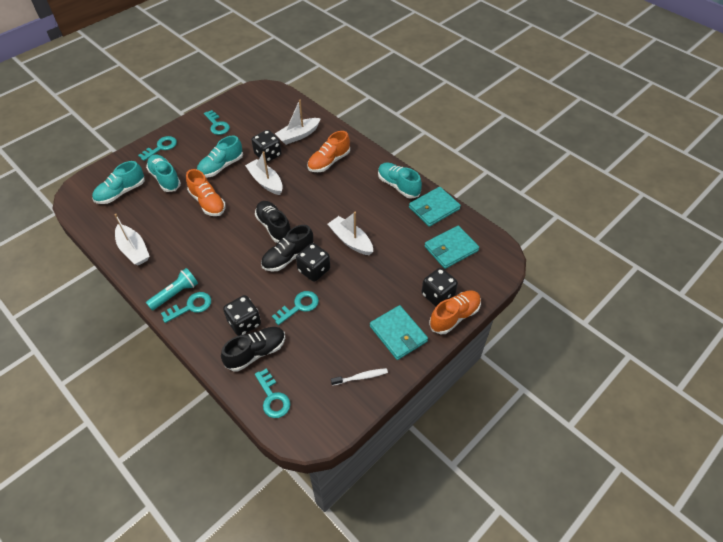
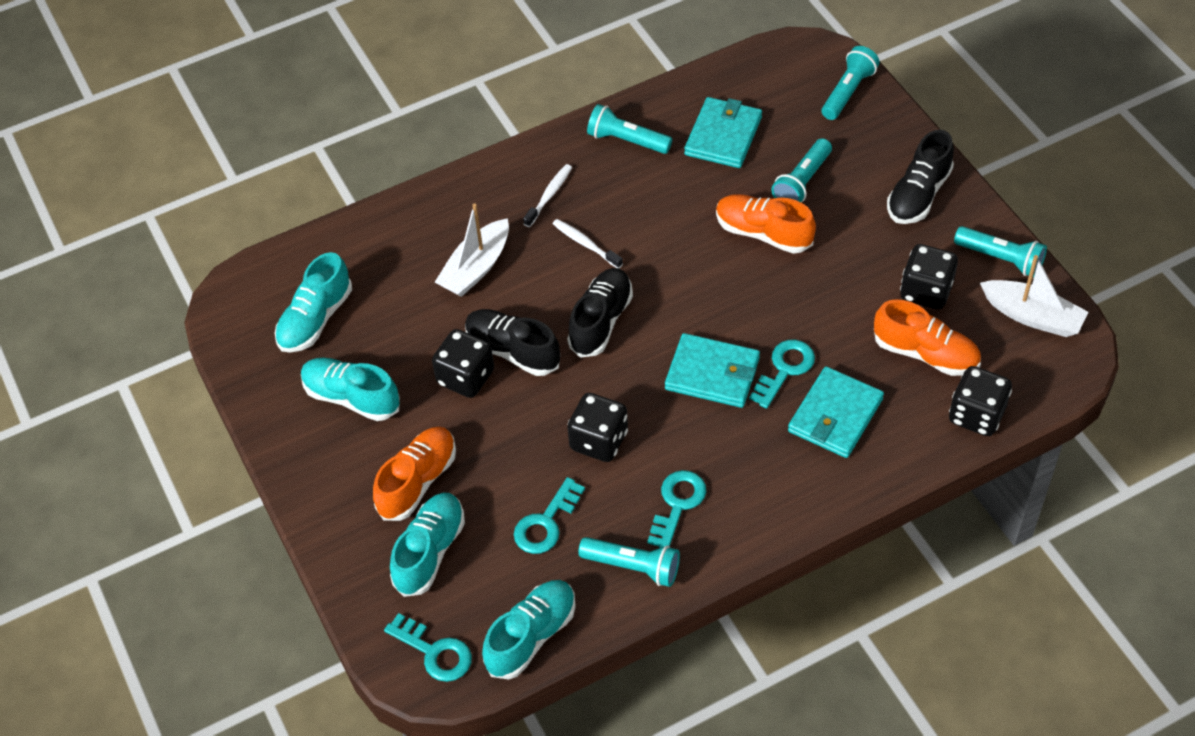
turquoise flashlight: [146,268,198,310] = 1 -> [578,537,680,587] [587,104,672,154] [771,138,832,203] [821,46,880,120] [954,226,1047,277] = 5
turquoise key: [138,136,177,161] [161,292,211,323] [204,110,230,135] [255,368,291,418] [272,291,319,325] = 5 -> [384,613,472,682] [514,477,585,554] [647,470,706,548] [749,340,815,409] = 4
white boat: [114,214,150,266] [245,151,283,195] [275,100,321,145] [328,212,373,255] = 4 -> [435,204,509,297] [980,255,1089,337] = 2
white toothbrush: [331,368,388,386] = 1 -> [523,164,572,227] [553,219,623,268] = 2

